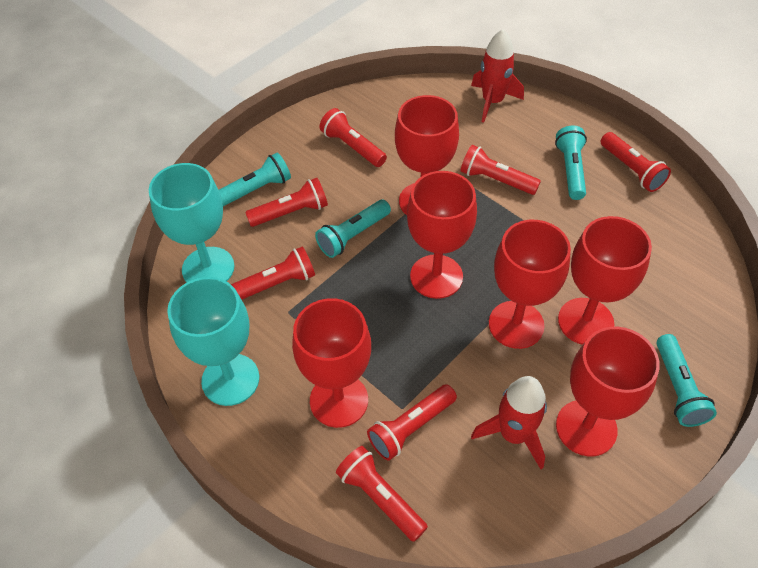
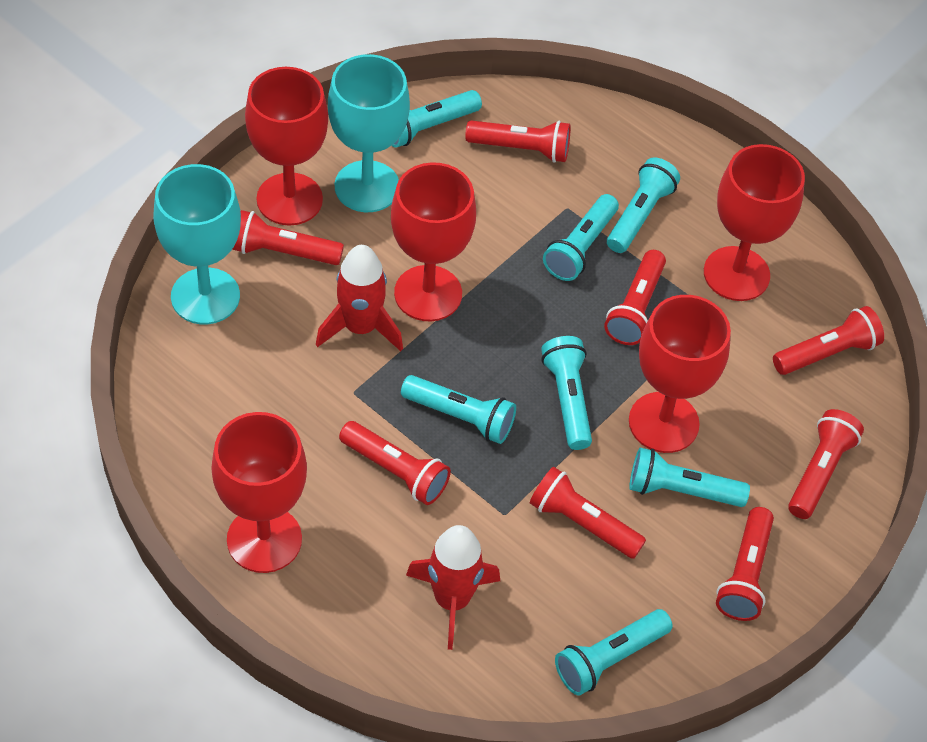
red flashlight: [231,246,315,300] [245,178,328,227] [320,108,387,167] [336,446,428,542] [367,384,457,461] [461,145,541,195] [601,132,671,192] = 7 -> [232,210,344,265] [339,421,451,505] [465,120,571,163] [530,467,646,559] [604,250,666,345] [716,507,774,621] [773,306,884,375] [788,409,864,519] = 8
red goblet: [292,298,371,428] [395,95,459,215] [407,171,477,299] [489,220,571,349] [556,327,660,457] [558,216,652,345] = 6 -> [211,412,307,573] [245,67,328,226] [391,162,476,321] [629,295,731,453] [704,144,805,301] = 5
turquoise flashlight: [219,152,291,206] [315,200,391,258] [555,126,587,200] [656,334,717,427] = 4 -> [392,90,482,148] [401,375,516,444] [541,336,592,450] [543,194,619,281] [555,609,673,696] [607,157,680,253] [629,448,750,507] = 7

